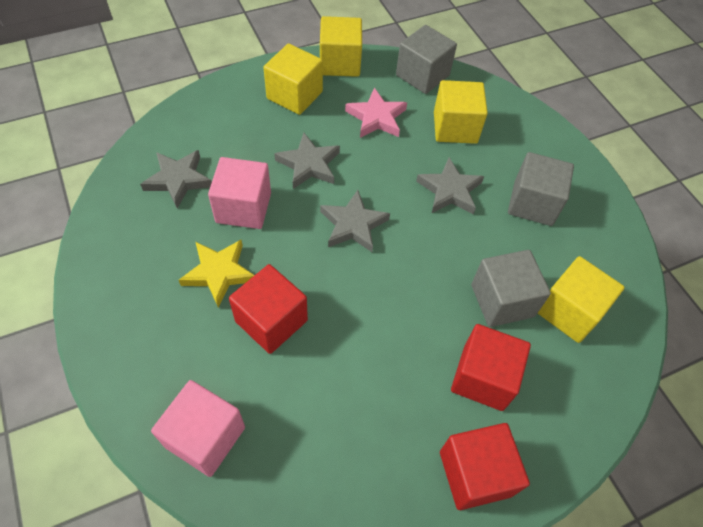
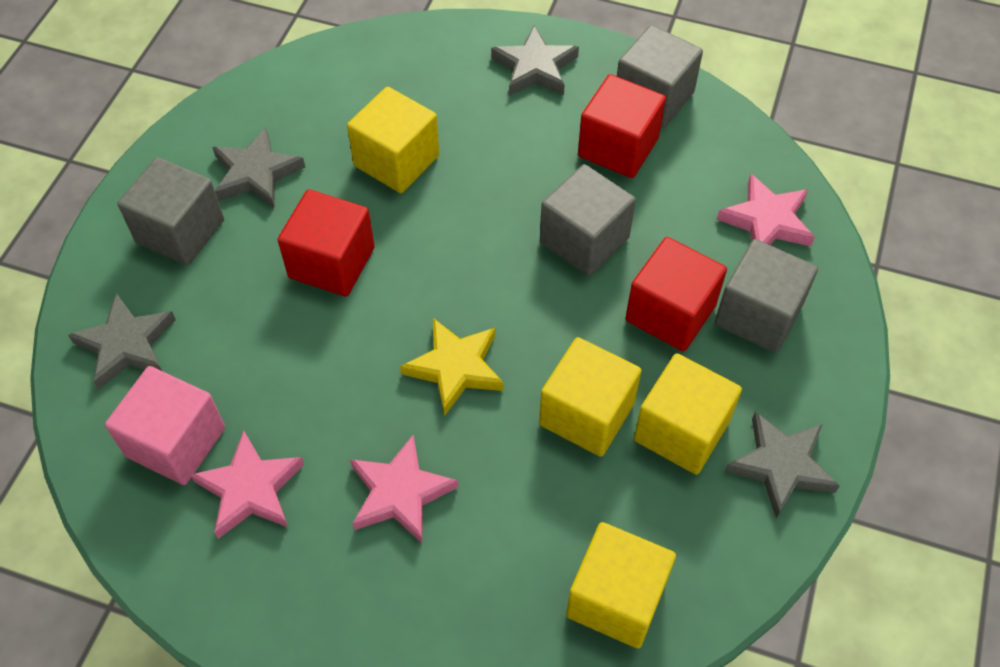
grey cube: [396,25,457,94] [471,250,551,327] [508,152,574,226] = 3 -> [117,157,224,265] [540,164,636,276] [617,25,703,128] [715,239,818,353] = 4
pink cube: [151,380,245,477] [208,157,271,229] = 2 -> [105,366,225,485] = 1
pink star: [345,88,407,138] = 1 -> [190,431,304,539] [350,434,458,543] [717,174,815,246] = 3

